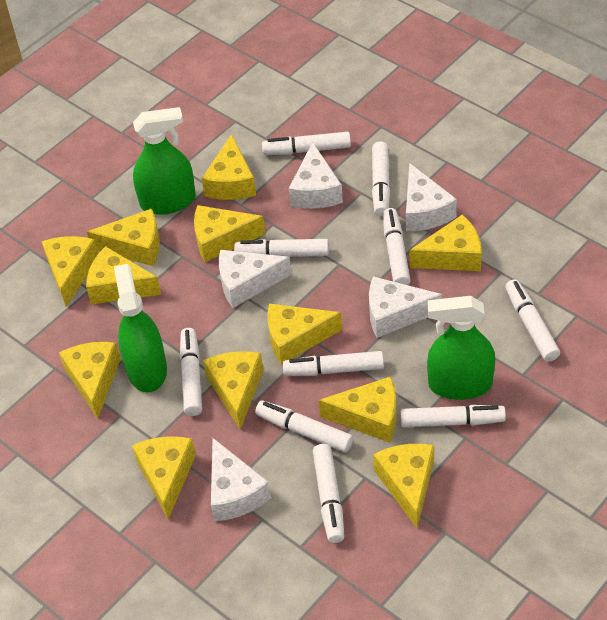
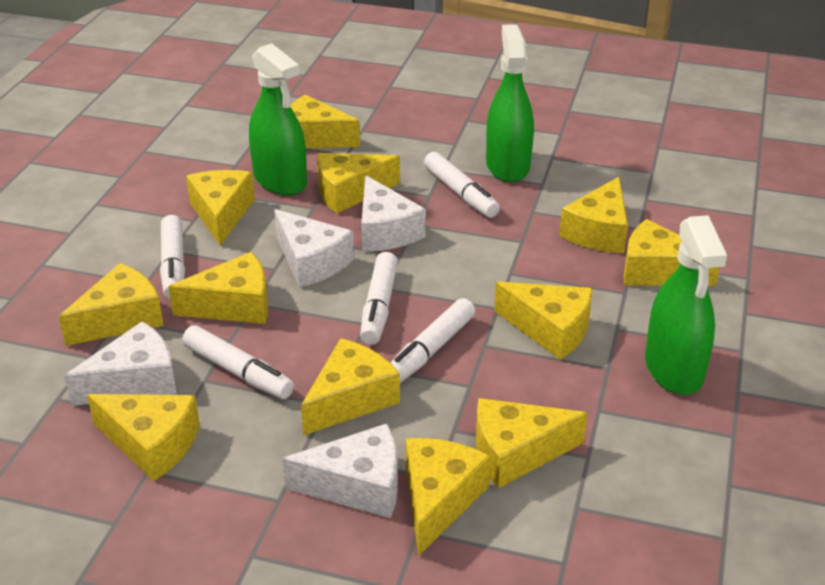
white cheese: [211,438,271,521] [219,250,292,308] [289,142,343,209] [369,276,442,338] [406,163,457,231] = 5 -> [64,321,177,406] [274,209,354,288] [282,423,398,518] [361,175,426,252] = 4
white marker: [180,328,202,416] [234,239,329,257] [255,401,353,452] [262,132,351,155] [283,351,384,376] [313,444,344,543] [372,141,390,216] [383,208,411,285] [400,405,506,427] [505,279,560,362] = 10 -> [160,215,185,299] [182,325,294,399] [360,252,398,345] [390,298,475,383] [424,152,500,218] = 5

